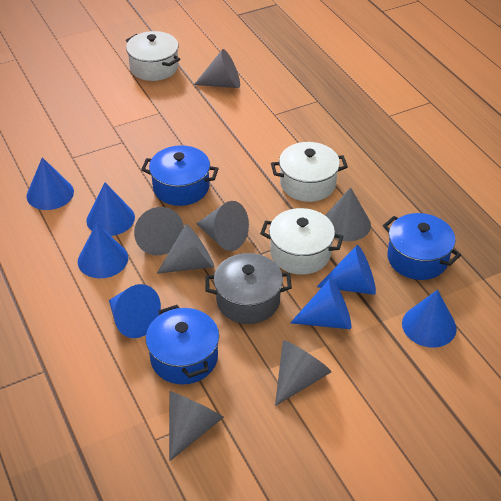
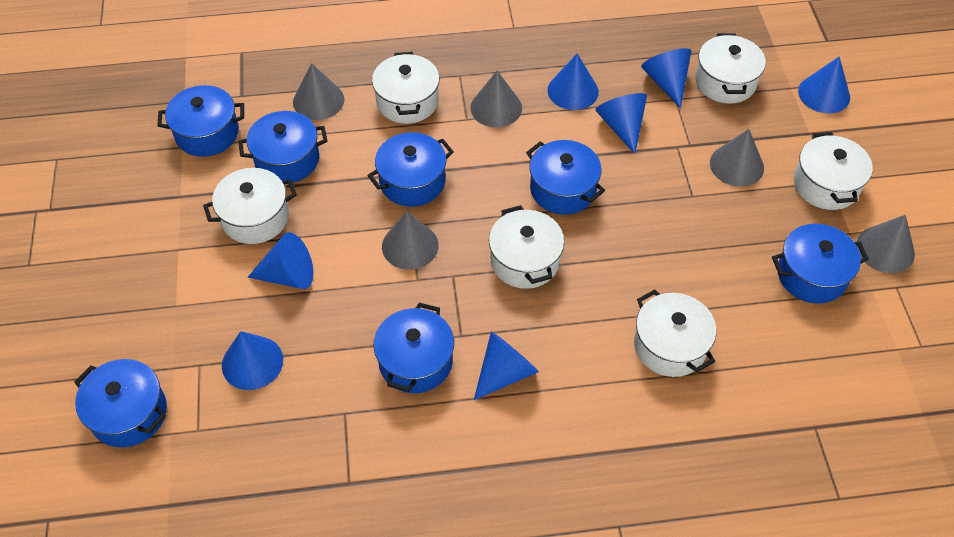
blue pot: [141,145,219,206] [146,305,219,385] [383,213,461,280] = 3 -> [74,359,167,447] [158,85,244,157] [238,111,327,183] [367,132,454,207] [374,303,454,393] [526,140,605,215] [772,224,869,304] = 7
grey cone: [134,207,184,255] [157,224,214,274] [169,391,224,461] [194,49,240,88] [196,201,249,251] [275,340,332,406] [325,187,371,241] = 7 -> [293,63,344,120] [382,211,439,270] [470,71,522,127] [710,129,764,187] [857,215,915,273] = 5
grey pot: [205,253,292,324] = 1 -> none = 0
white pot: [126,31,180,81] [260,208,344,275] [271,142,348,202] = 3 -> [203,168,297,244] [372,52,440,124] [489,205,564,289] [634,289,716,377] [695,33,766,104] [794,132,873,210] = 6

